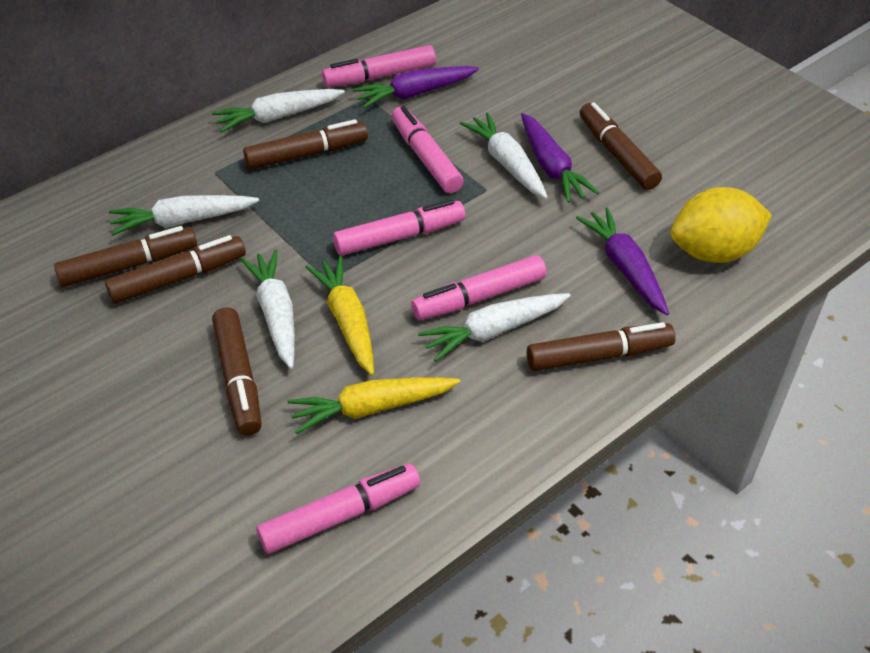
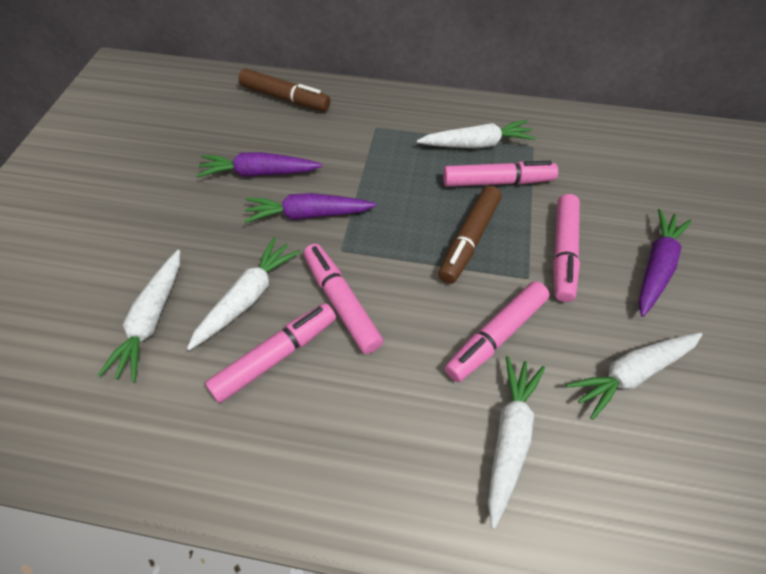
brown marker: [54,226,197,287] [105,235,246,304] [212,307,262,435] [243,119,368,169] [527,322,676,371] [580,102,662,190] = 6 -> [239,69,330,111] [438,186,502,284] = 2
yellow carrot: [287,377,460,434] [305,256,374,375] = 2 -> none = 0
yellow lemon: [671,187,772,263] = 1 -> none = 0

